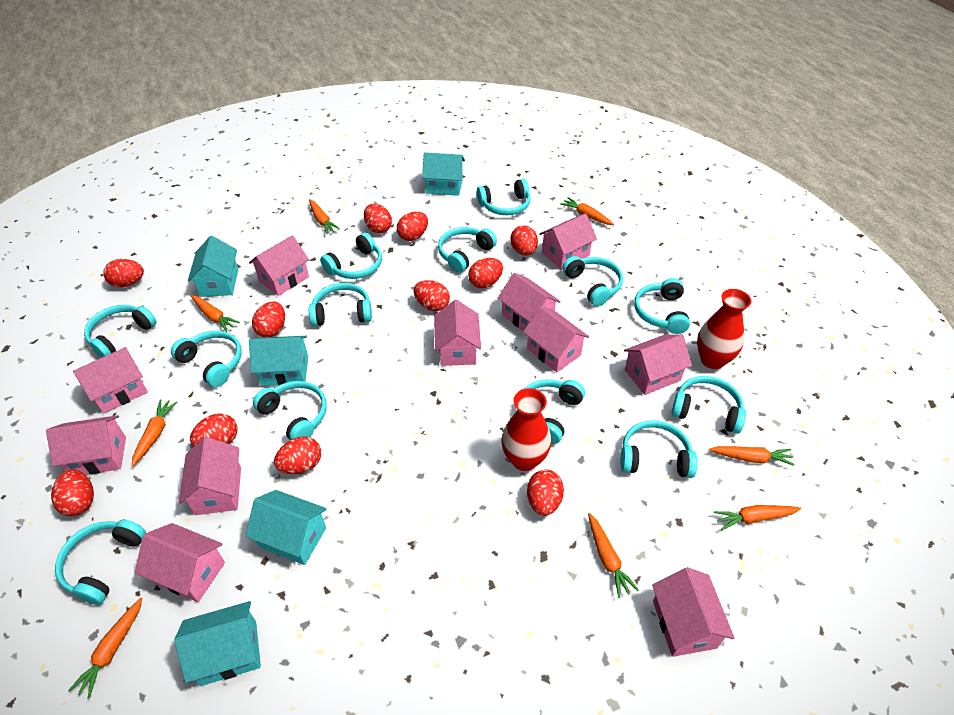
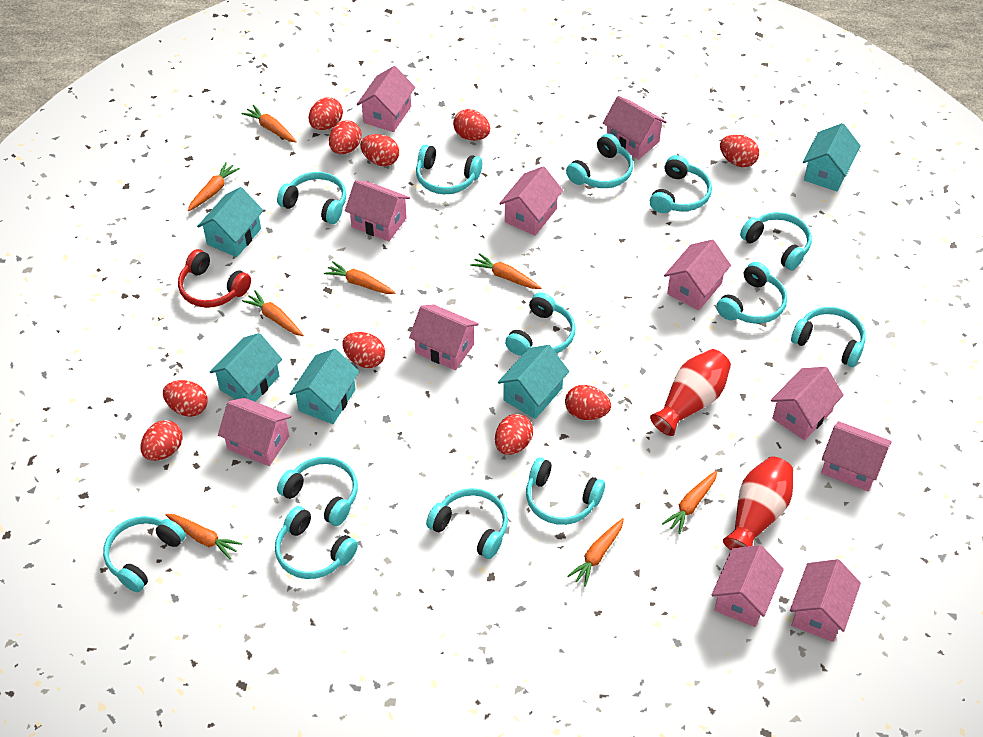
red egg: [51,469,94,516] [103,259,144,287] [190,413,238,446] [252,301,285,338] [274,436,321,474] [364,204,392,234] [397,212,428,241] [413,280,450,311] [468,258,503,288] [511,225,538,256] [527,469,564,516] = 11 -> [140,420,183,461] [163,380,208,417] [309,97,343,130] [329,120,362,154] [343,332,385,368] [360,134,399,166] [453,109,490,141] [495,414,533,455] [565,385,611,420] [720,135,759,167] = 10
red headphones: none = 0 -> [178,249,251,308] = 1

